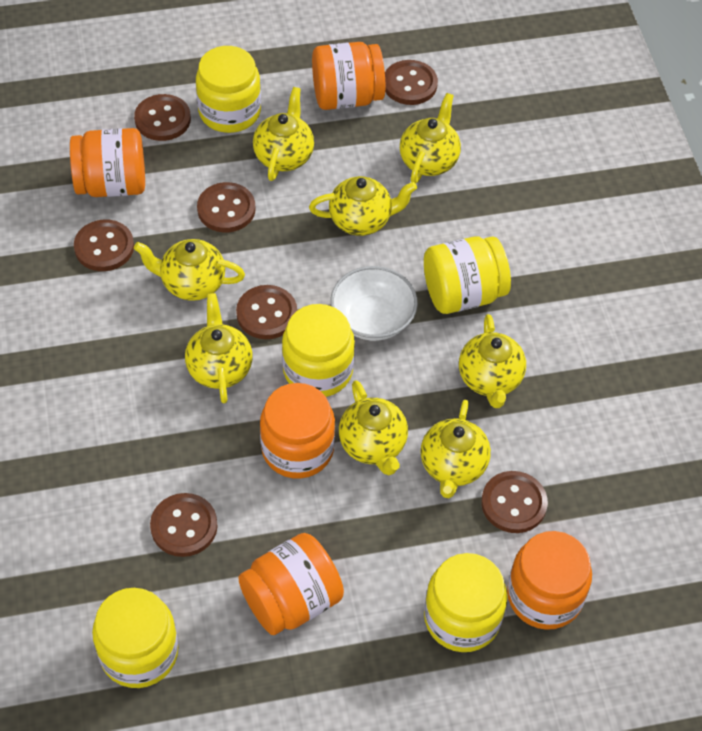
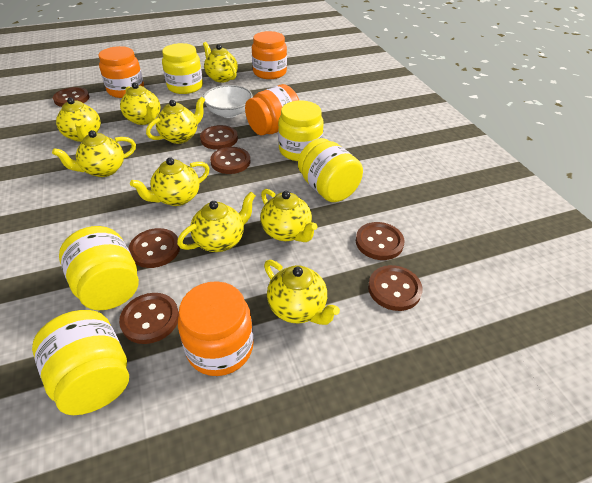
orange jar: [70,128,145,197] [238,533,344,635] [260,383,335,479] [312,42,385,110] [507,531,592,630] = 5 -> [98,46,144,98] [178,281,254,376] [245,84,299,135] [252,31,287,79] = 4
yellow teapot: [134,239,245,301] [185,293,253,403] [253,87,314,181] [309,176,417,236] [339,380,408,475] [400,93,461,184] [421,400,491,498] [459,314,526,408] = 8 -> [52,130,136,177] [56,98,101,142] [120,82,161,125] [130,157,210,206] [146,96,205,144] [177,192,256,252] [203,42,238,83] [260,189,317,242] [264,260,340,325] = 9

